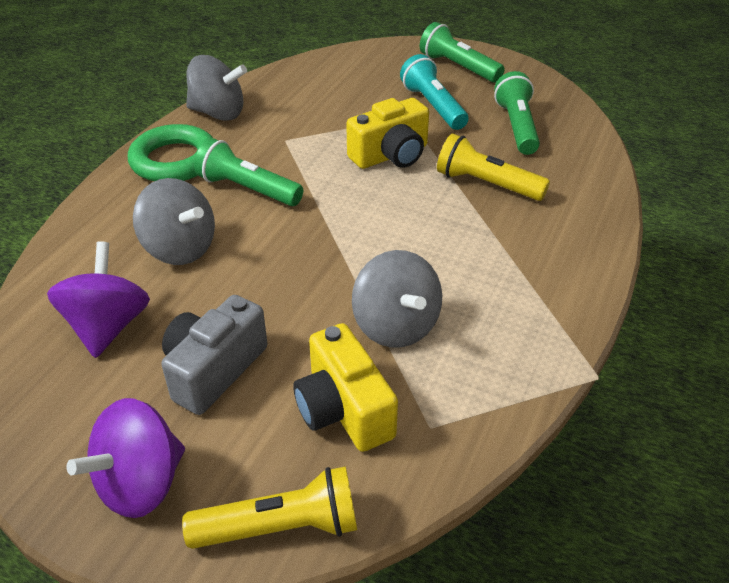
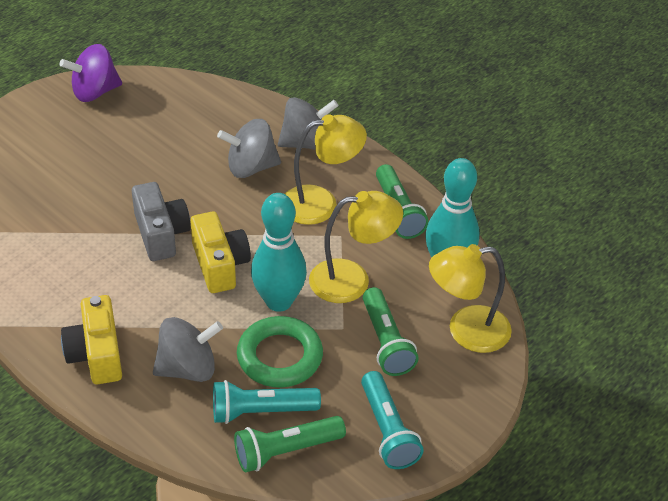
purple spinning top: [47,241,150,358] [66,398,185,518] = 2 -> [60,44,122,102] = 1
turquoise bowling pin: none = 0 -> [251,193,307,312] [425,158,479,258] = 2
turquoise flashlight: [400,54,469,130] = 1 -> [213,380,321,424] [361,371,424,469] = 2
yellow flashlight: [182,466,357,549] [437,134,550,201] = 2 -> none = 0
yellow lamp: none = 0 -> [285,114,367,225] [309,191,403,303] [429,244,512,353] = 3

